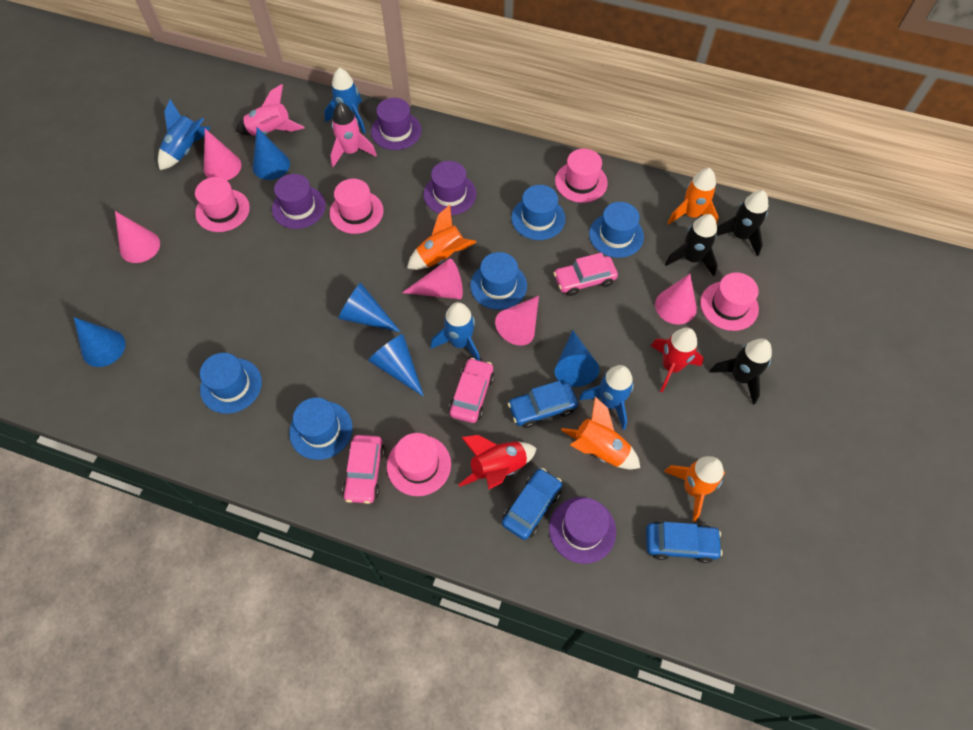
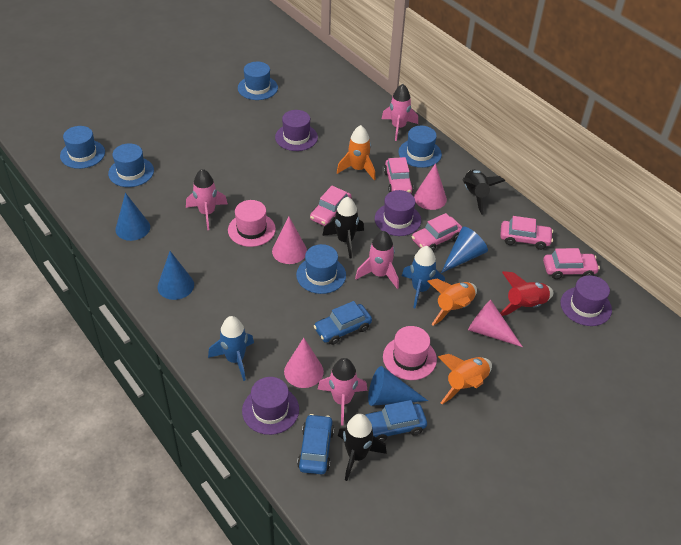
blue cone: [74,317,126,367] [253,127,290,180] [338,283,401,332] [368,334,424,396] [555,330,600,387] = 5 -> [115,193,150,241] [158,251,194,300] [368,366,428,406] [441,227,488,273] = 4
blue rocket: [158,99,211,170] [324,68,366,133] [431,302,480,361] [579,365,634,430] = 4 -> [208,316,254,381] [402,246,445,309] = 2
orange rocket: [407,205,476,270] [561,397,640,469] [664,456,725,522] [667,168,719,225] = 4 -> [337,125,376,180] [428,278,477,326] [438,354,492,404] = 3
pink car: [343,435,385,504] [449,358,494,423] [554,253,618,296] = 3 -> [310,186,352,226] [384,157,413,194] [412,213,462,251] [500,216,553,250] [543,248,600,279] = 5
pink cone: [115,211,160,263] [204,129,241,180] [402,259,463,299] [495,296,539,346] [655,274,697,324] = 5 -> [272,216,307,264] [284,338,324,388] [414,163,447,210] [468,300,523,347] = 4
pink hat: [195,177,250,232] [330,179,384,234] [387,433,451,496] [555,149,608,203] [700,272,759,331] = 5 -> [228,200,276,247] [383,326,437,380] = 2
pink rocket: [236,84,304,136] [330,102,377,167] = 2 -> [186,169,228,230] [318,358,367,425] [355,231,399,289] [382,84,418,141] = 4
red rocket: [458,435,537,490] [651,327,704,393] = 2 -> [500,271,554,316] = 1

